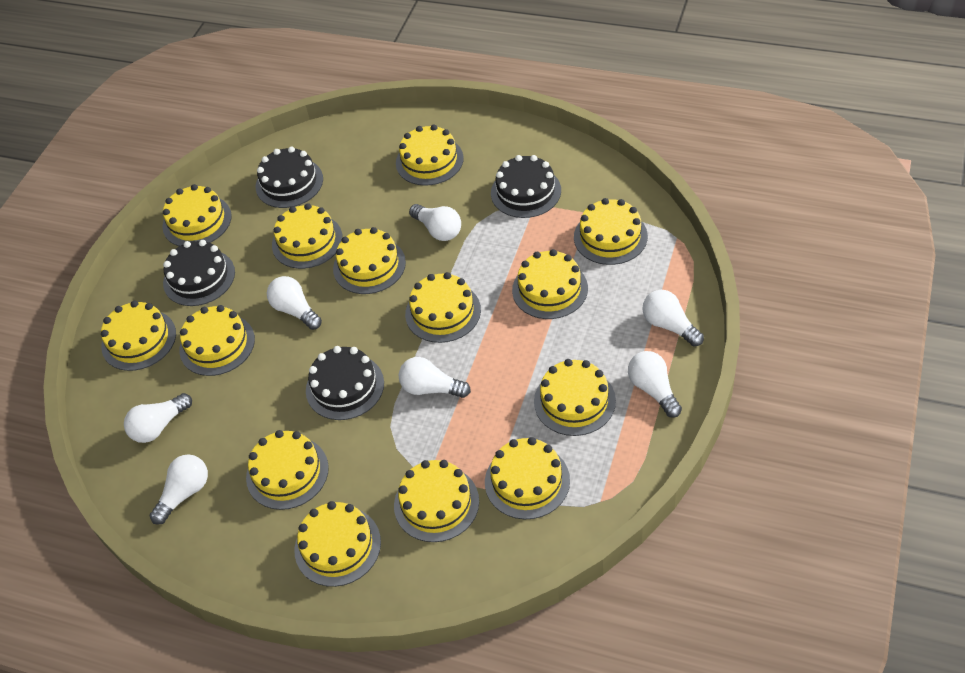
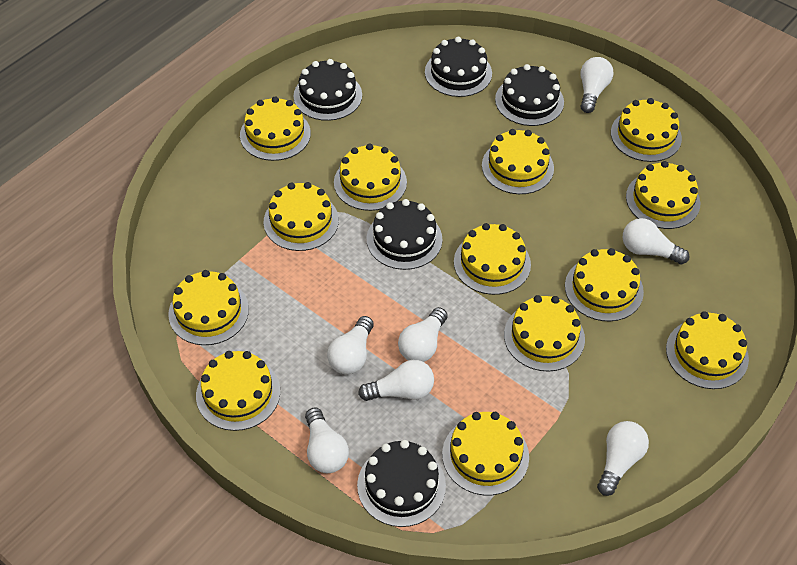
black cake: [163,240,235,306] [256,146,323,208] [306,346,384,420] [491,155,561,218] = 4 -> [293,59,362,121] [357,440,446,527] [367,199,443,270] [425,37,492,97] [495,64,564,126] = 5
yellow cake: [101,301,176,371] [162,184,232,246] [179,305,255,376] [246,430,329,510] [272,203,343,269] [295,501,381,587] [333,227,406,294] [394,460,479,542] [396,125,464,186] [405,272,481,343] [485,437,570,519] [512,249,588,319] [534,359,616,436] [574,198,648,265] = 14 -> [168,270,249,345] [196,351,280,431] [240,96,311,161] [264,182,339,251] [334,144,407,211] [442,412,529,495] [454,223,531,295] [482,129,554,194] [504,295,585,371] [565,248,644,321] [611,98,682,162] [626,161,700,229] [666,311,749,389] = 13

